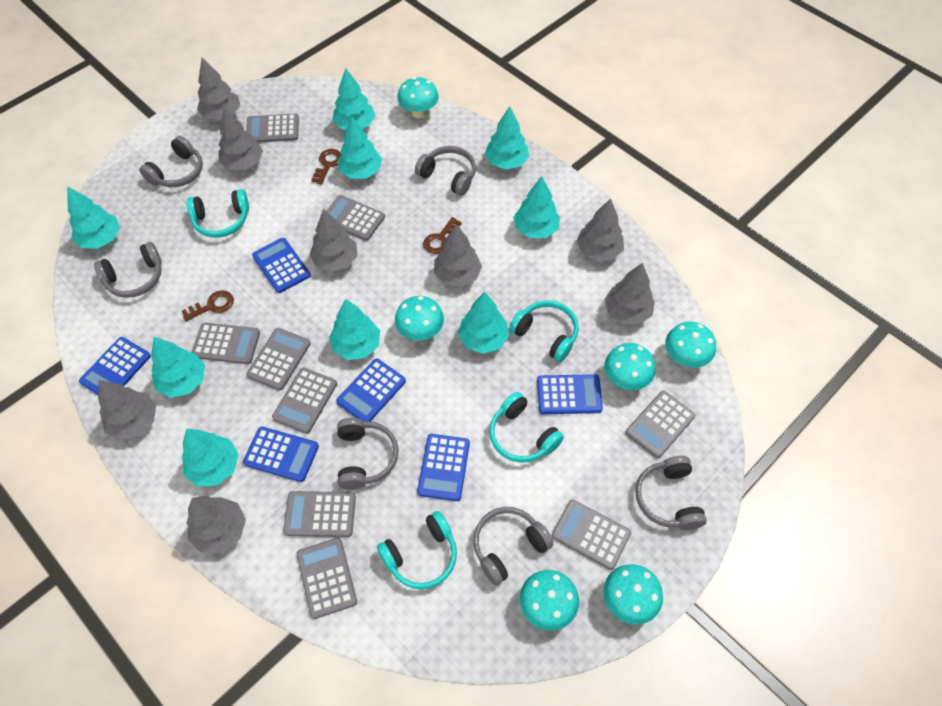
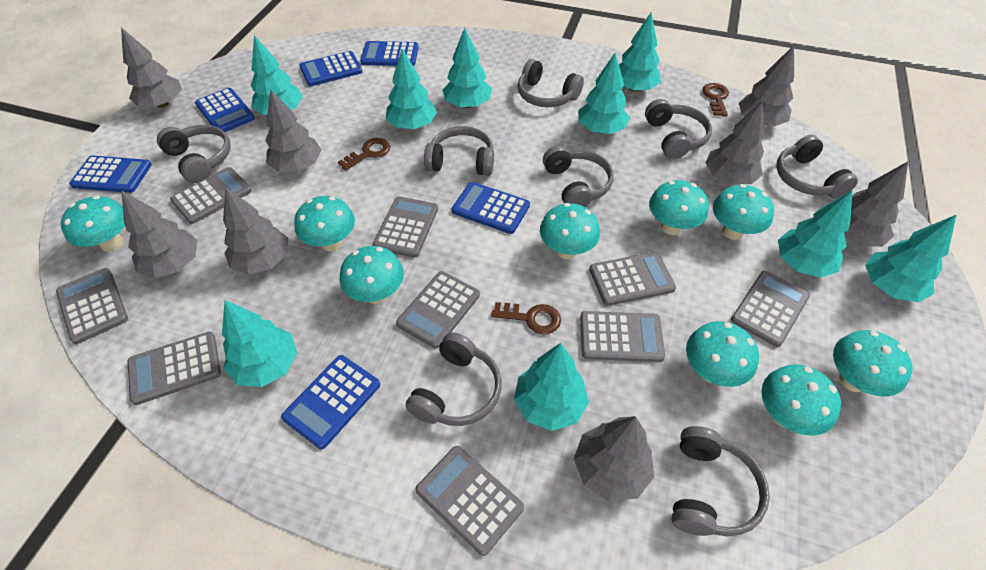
grey headphones: [94,242,162,298] [139,136,203,187] [337,418,399,490] [415,146,476,196] [473,507,554,585] [635,456,707,530] = 6 -> [157,125,231,183] [406,332,502,426] [424,126,494,176] [518,59,584,107] [543,146,614,207] [645,99,712,159] [671,426,770,537] [776,135,858,199] = 8
turquoise headphones: [187,189,249,238] [377,511,457,589] [489,392,564,463] [509,300,579,362] = 4 -> none = 0
turquoise mushroom: [395,296,444,341] [397,77,439,118] [520,570,579,631] [603,564,663,625] [604,343,656,390] [665,322,716,368] = 6 -> [61,195,125,252] [294,196,355,251] [340,246,404,304] [540,203,600,259] [649,180,709,235] [686,321,759,387] [713,184,774,240] [762,364,841,436] [833,330,912,397] = 9

